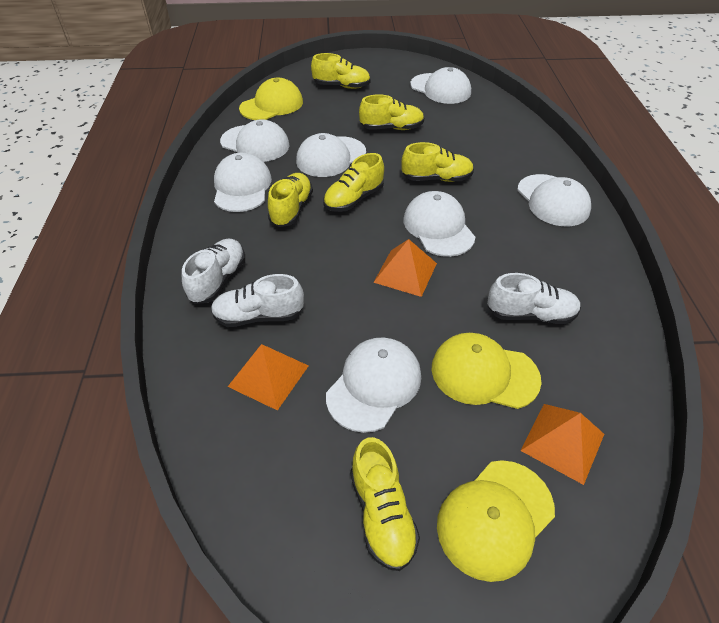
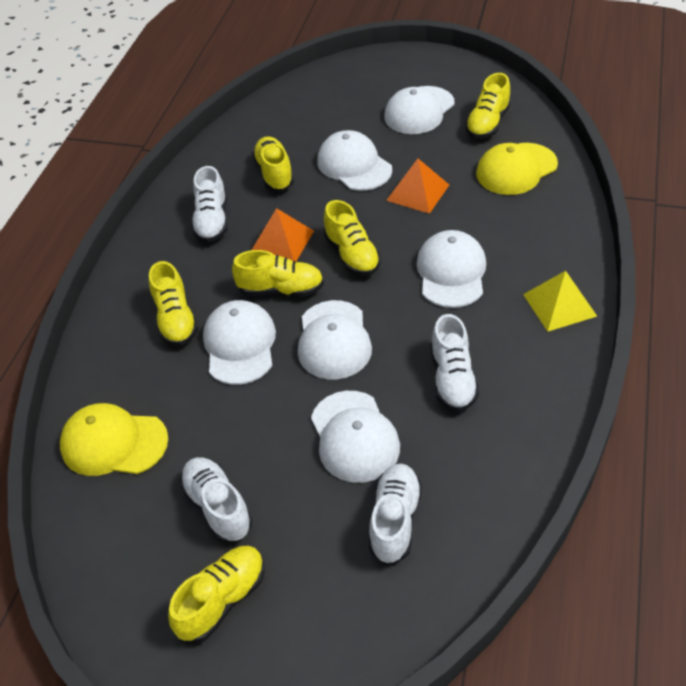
orange pyramid: [228,344,308,411] [373,239,437,297] [520,404,604,485] = 3 -> [252,208,314,261] [386,159,449,214] = 2
white cap: [214,153,272,212] [220,119,289,162] [296,133,366,177] [326,337,421,433] [404,191,475,257] [410,67,471,104] [517,174,591,226] = 7 -> [203,300,276,385] [298,300,372,380] [311,391,400,483] [317,130,392,191] [384,86,455,134] [416,230,486,308] = 6
white shoe: [182,239,245,304] [211,274,304,327] [487,273,581,324] = 3 -> [180,457,252,543] [192,166,228,242] [369,463,422,564] [431,314,479,412] = 4
yellow cap: [239,78,303,120] [432,333,542,409] [437,460,555,582] = 3 -> [60,403,168,476] [476,143,558,195] = 2
yellow pyramid: none = 0 -> [523,271,597,332] = 1

